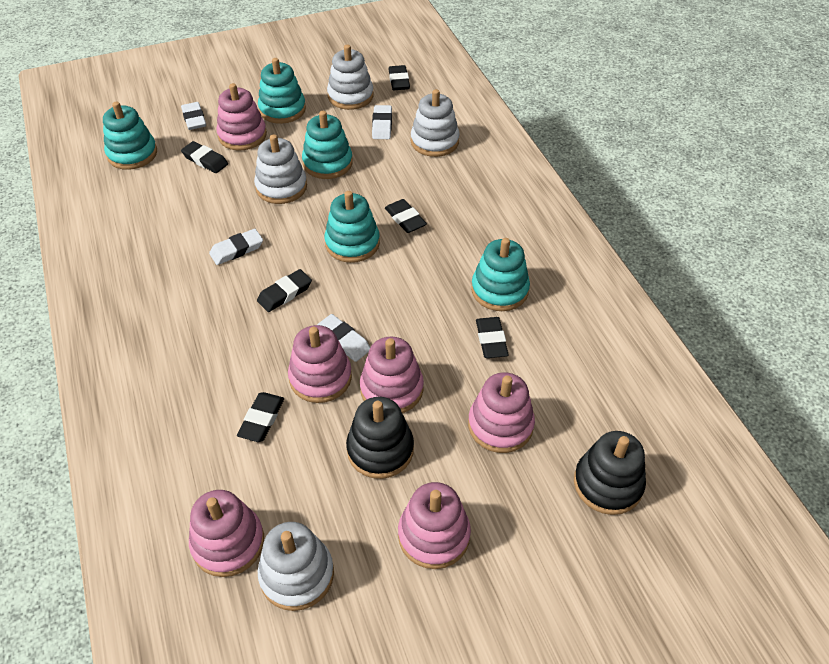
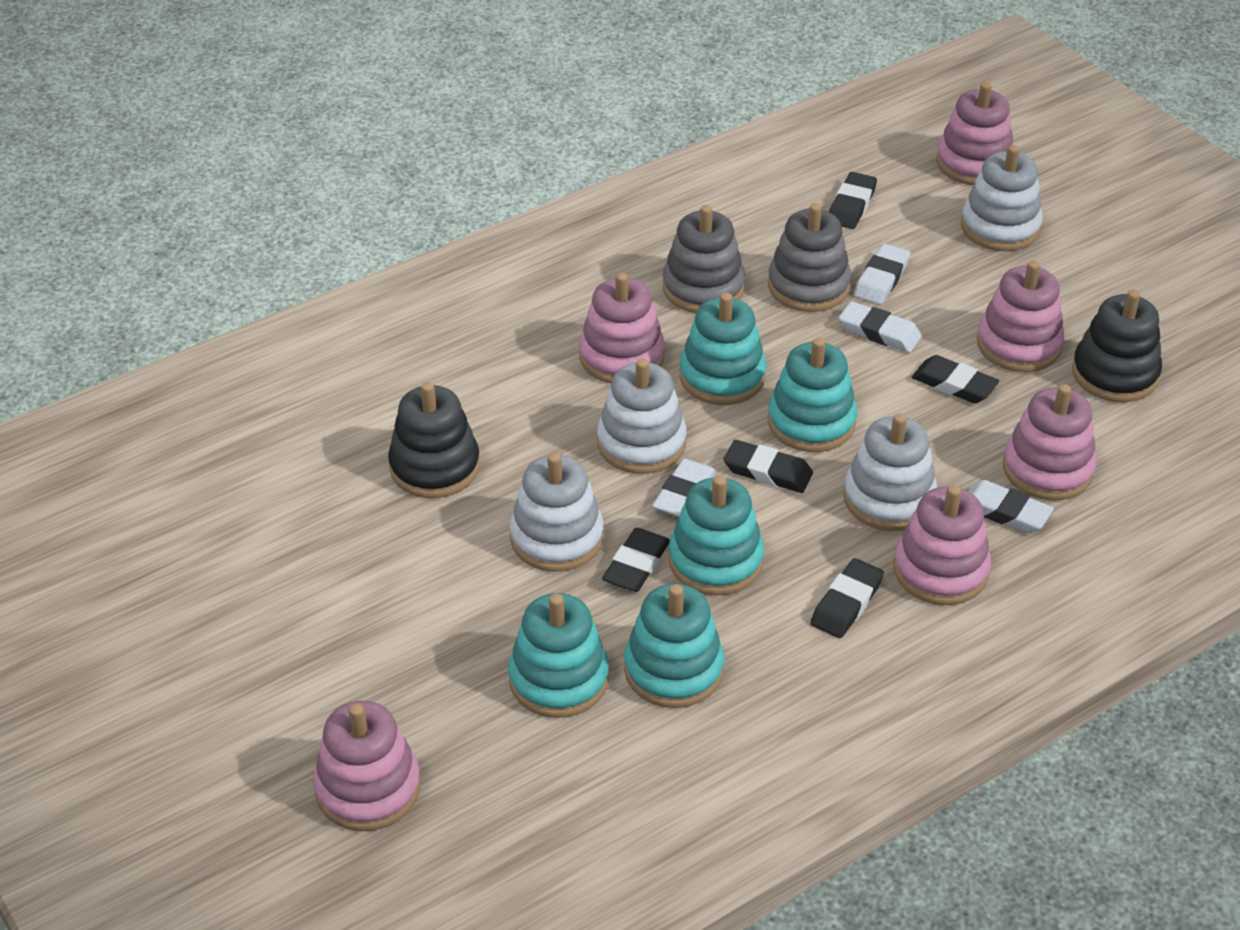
black eraser: [181,141,228,173] [237,392,284,442] [257,269,312,312] [385,199,427,233] [389,65,410,90] [476,317,509,358] = 6 -> [602,528,670,592] [723,440,813,493] [810,558,884,638] [829,172,877,229] [912,355,999,403] = 5
grey stacking toy: none = 0 -> [663,205,745,313] [768,203,851,312] = 2

